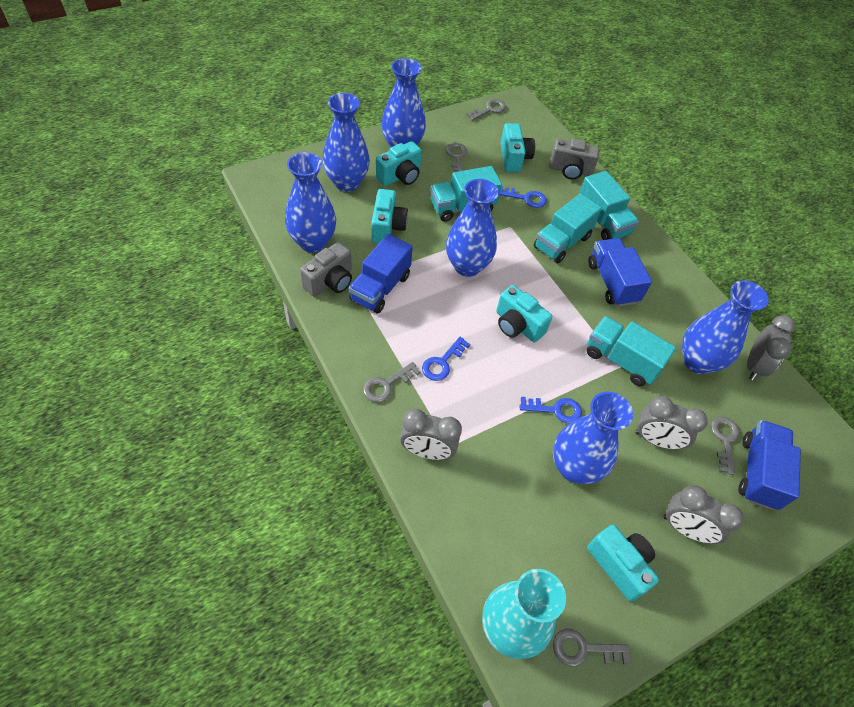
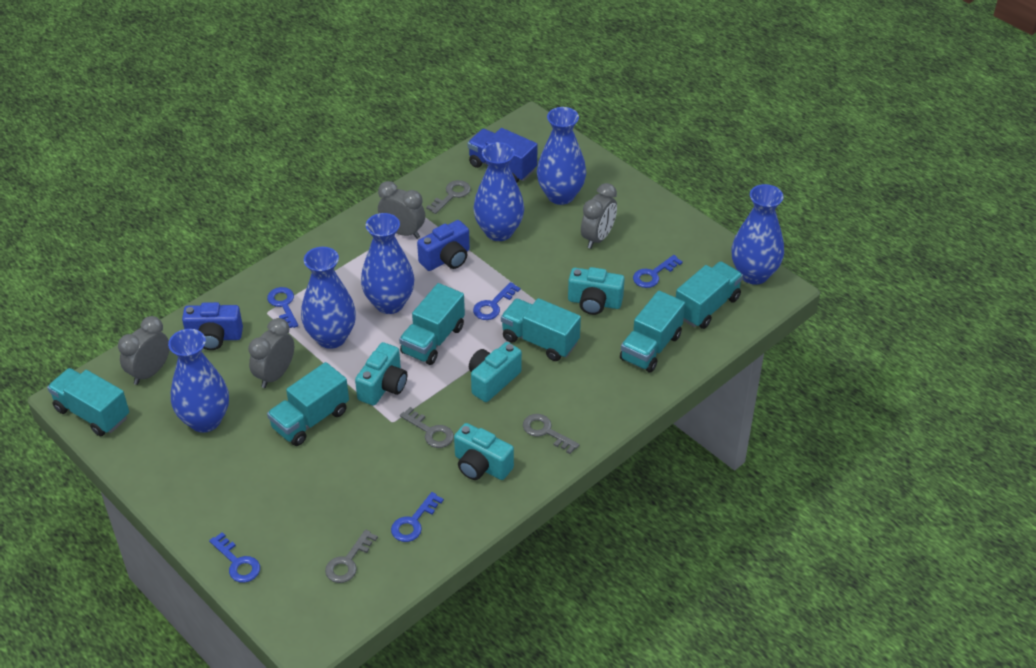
blue camera: none = 0 -> [182,302,243,350] [417,220,470,271] = 2
blue key: [422,337,470,381] [500,186,547,208] [520,397,582,423] = 3 -> [209,532,260,583] [267,287,298,328] [391,492,444,542] [473,282,520,320] [633,255,683,288] = 5
blue truck: [349,234,413,314] [588,238,652,307] [738,420,801,510] = 3 -> [468,128,537,183] = 1
grey camera: [300,242,352,297] [549,139,599,180] = 2 -> none = 0
grey key: [363,362,420,402] [446,143,467,172] [466,99,506,120] [553,629,630,667] [711,417,740,475] = 5 -> [325,530,378,583] [400,407,454,448] [426,180,471,214] [523,414,580,454] = 4
turquoise camera: [371,189,408,243] [376,141,422,186] [496,285,552,342] [501,123,535,172] [587,525,659,602] = 5 -> [355,342,407,406] [454,423,514,480] [469,342,522,402] [568,267,625,315] = 4
turquoise truck: [430,166,502,222] [534,193,602,263] [579,171,639,240] [587,316,676,386] = 4 -> [47,368,129,436] [267,362,349,446] [399,283,465,365] [501,298,581,361] [620,290,685,373] [676,261,743,329] = 6
turquoise vase: [482,569,566,659] = 1 -> none = 0

